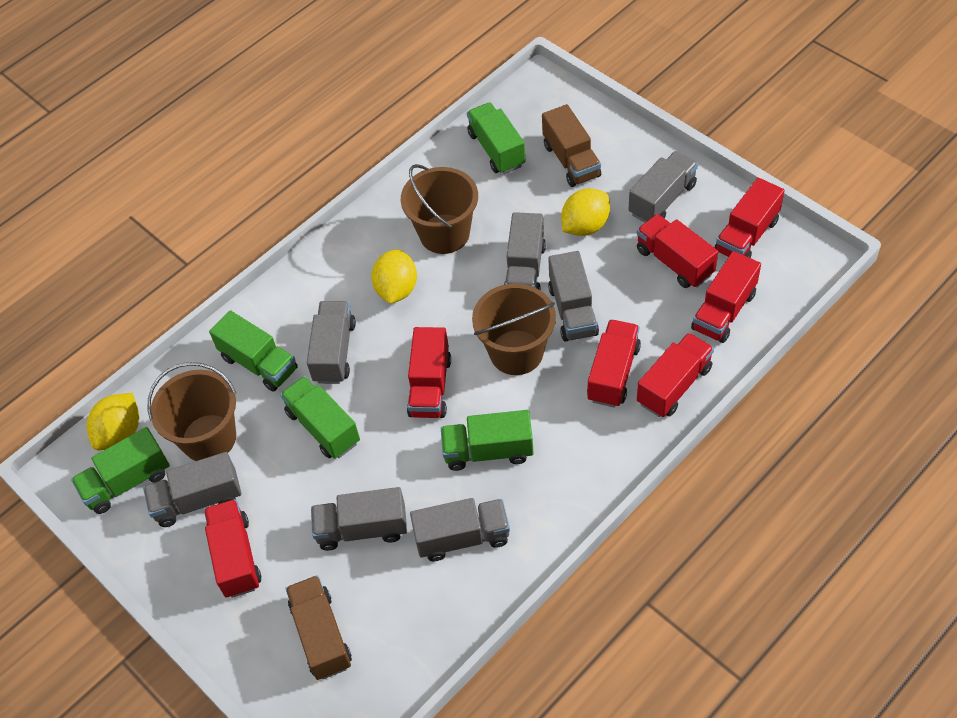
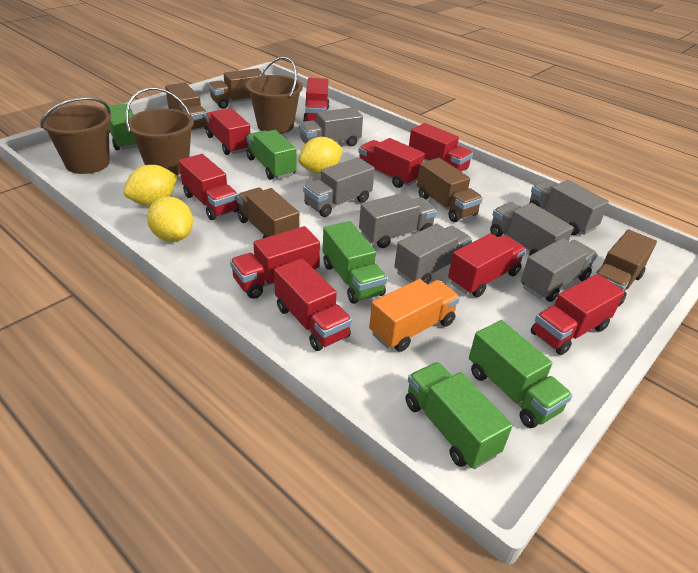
brown truck: [286,575,352,680] [542,104,601,187] = 2 -> [165,83,207,131] [208,68,265,109] [237,188,299,238] [417,158,483,222] [594,229,657,306] = 5
orange truck: none = 0 -> [369,279,460,352] = 1
red truck: [204,499,261,598] [407,327,451,418] [587,319,641,407] [637,214,718,288] [637,333,714,417] [691,251,761,343] [715,178,785,258] = 7 -> [179,154,239,220] [205,108,250,155] [230,226,320,299] [274,258,352,351] [303,78,329,122] [359,138,425,188] [409,123,473,172] [448,233,526,297] [531,274,625,355] = 9

